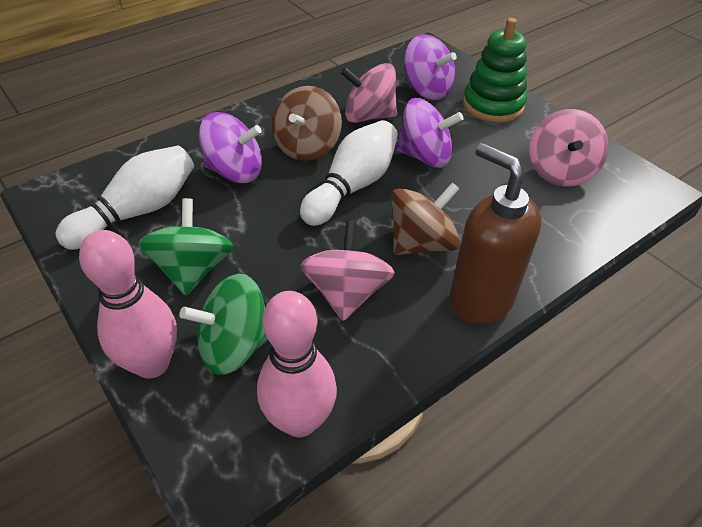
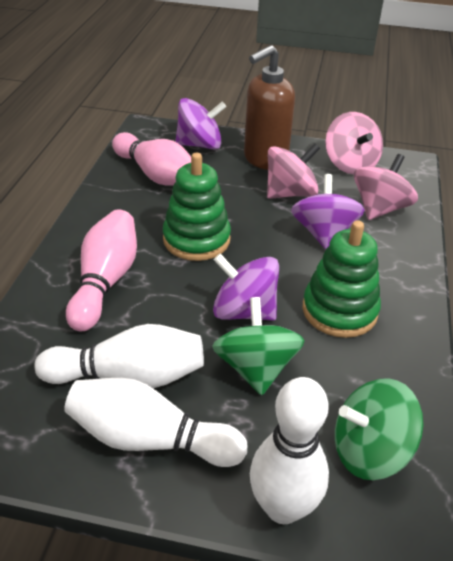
brown spinning top: [272,86,342,161] [391,182,460,255] = 2 -> none = 0
green stacking toy: [463,18,527,123] = 1 -> [163,153,231,261] [303,220,381,338] = 2
white bowling pin: [56,146,194,250] [300,120,398,226] = 2 -> [34,324,204,388] [64,378,247,467] [250,377,329,524] = 3

